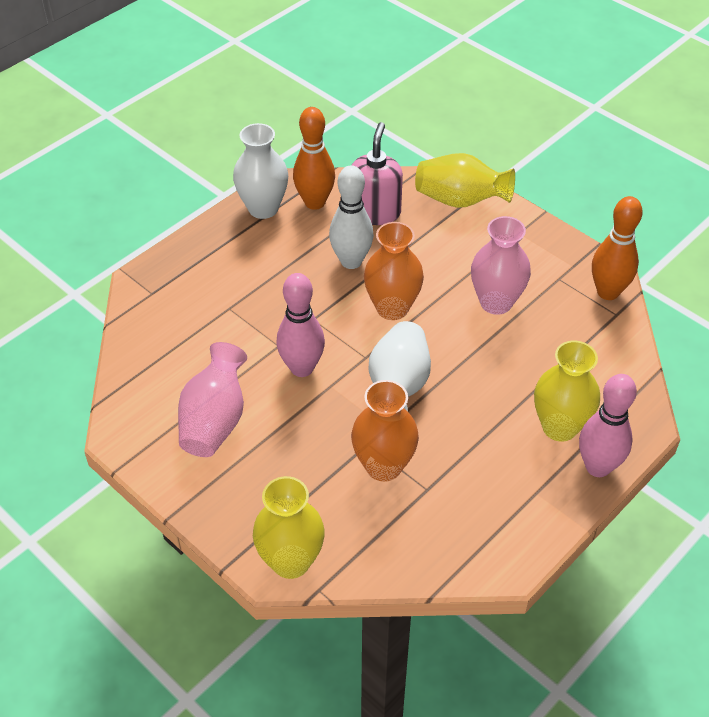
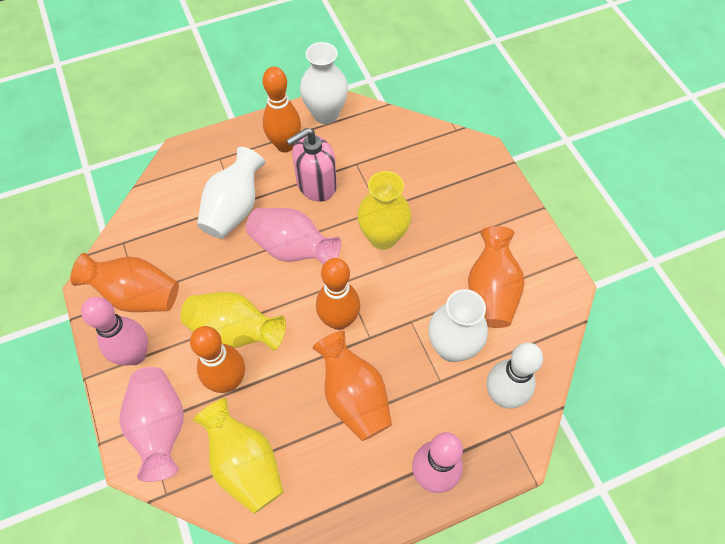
orange bowling pin: [293,107,335,210] [592,196,643,300] = 2 -> [190,326,245,393] [263,67,301,152] [316,258,360,330] = 3
orange vase: [351,380,419,482] [364,222,424,320] = 2 -> [71,253,179,312] [312,331,392,441] [468,226,524,328] = 3
white vase: [233,123,288,219] [368,321,431,412] = 2 -> [197,147,265,239] [300,42,348,124] [428,289,488,362] = 3

